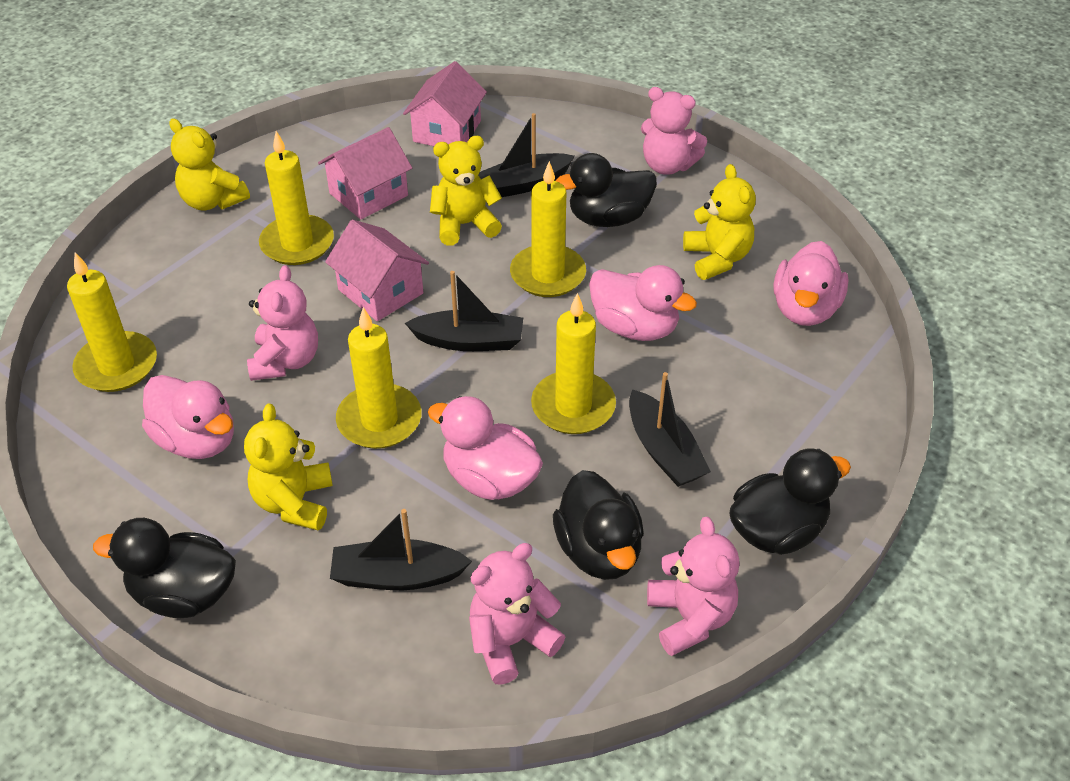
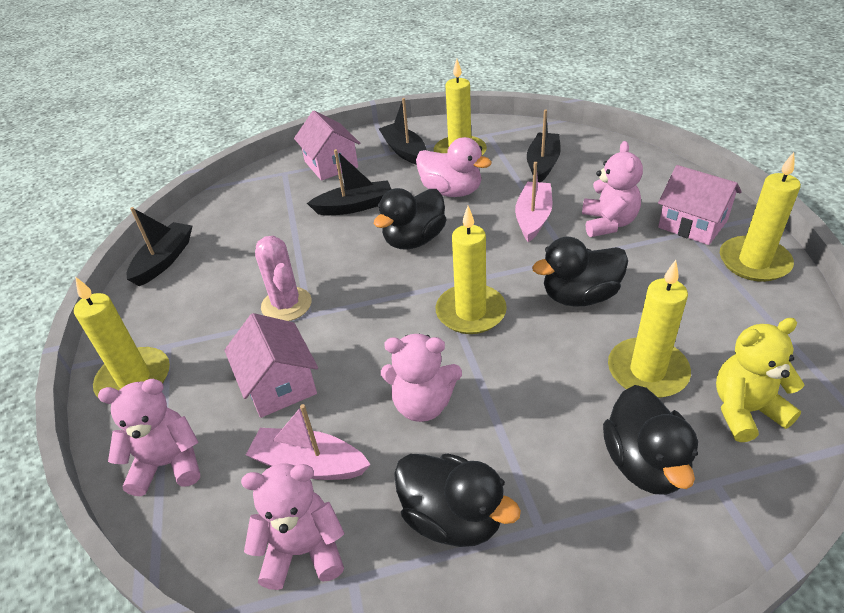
pink boat: none = 0 -> [246,404,371,480] [515,162,552,242] = 2
pink cactus: none = 0 -> [255,236,312,321] = 1
pink duck: [142,375,234,459] [428,396,543,500] [589,265,697,341] [774,241,849,326] = 4 -> [416,137,492,197] = 1
yellow teddy bear: [169,119,250,210] [244,404,333,531] [430,136,502,245] [683,164,756,280] = 4 -> [716,318,805,442] = 1

